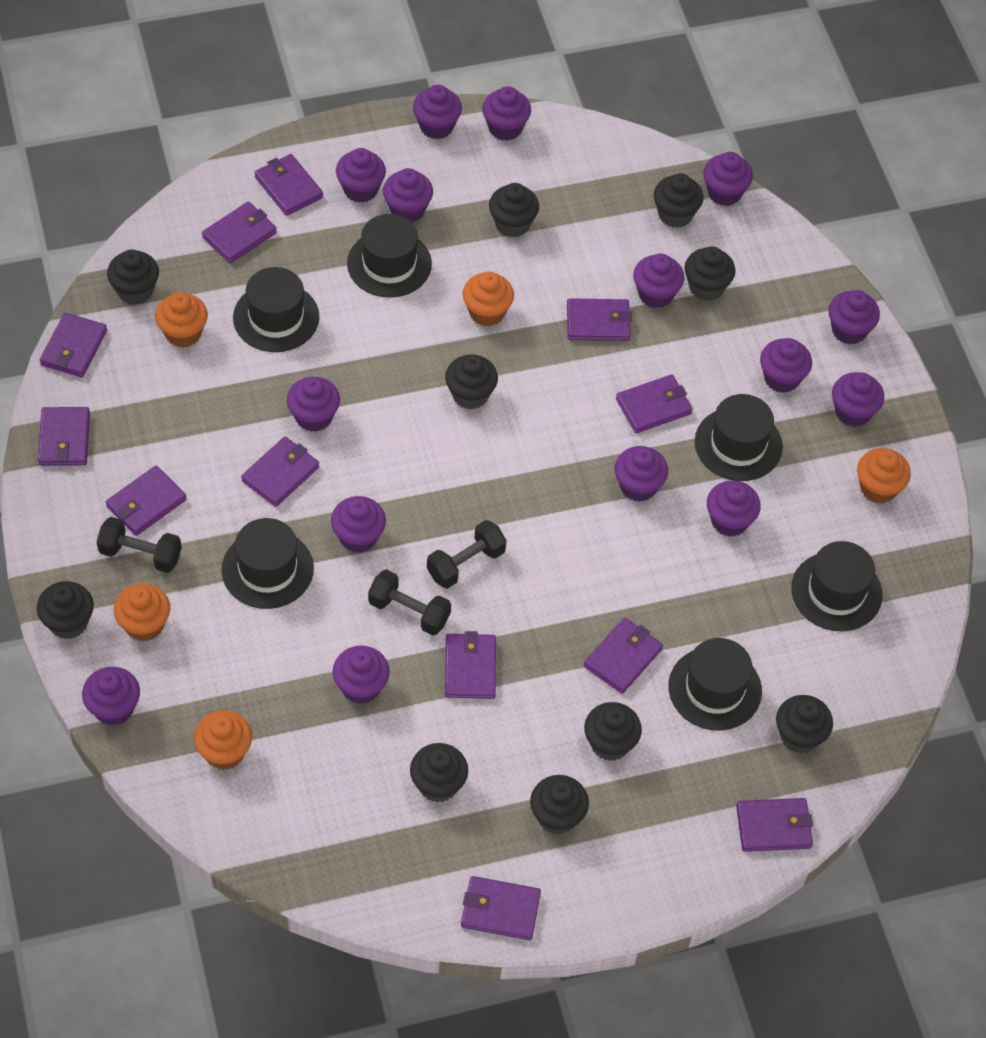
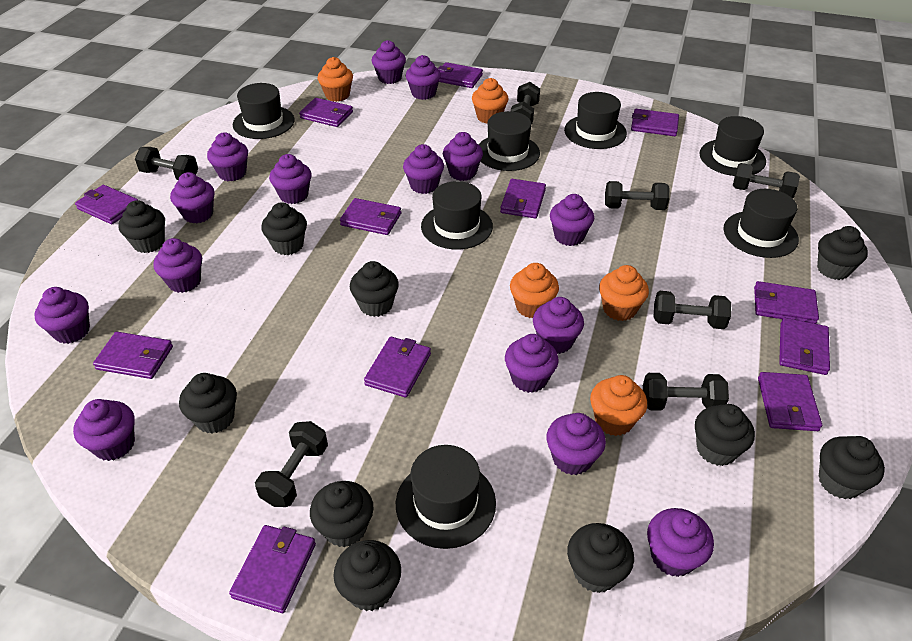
black dumbbell: [97,517,182,573] [368,569,451,636] [427,520,507,589] = 3 -> [135,147,198,180] [255,421,328,507] [511,82,540,124] [605,181,670,210] [643,373,729,411] [654,291,731,329] [733,163,800,198] = 7
black hat: [222,518,314,609] [233,267,319,352] [347,214,432,298] [668,638,762,731] [695,394,783,481] [791,541,882,631] = 6 -> [233,83,295,139] [396,445,496,549] [421,181,493,250] [478,111,540,171] [564,92,627,149] [700,116,766,176] [723,189,799,258] = 7

